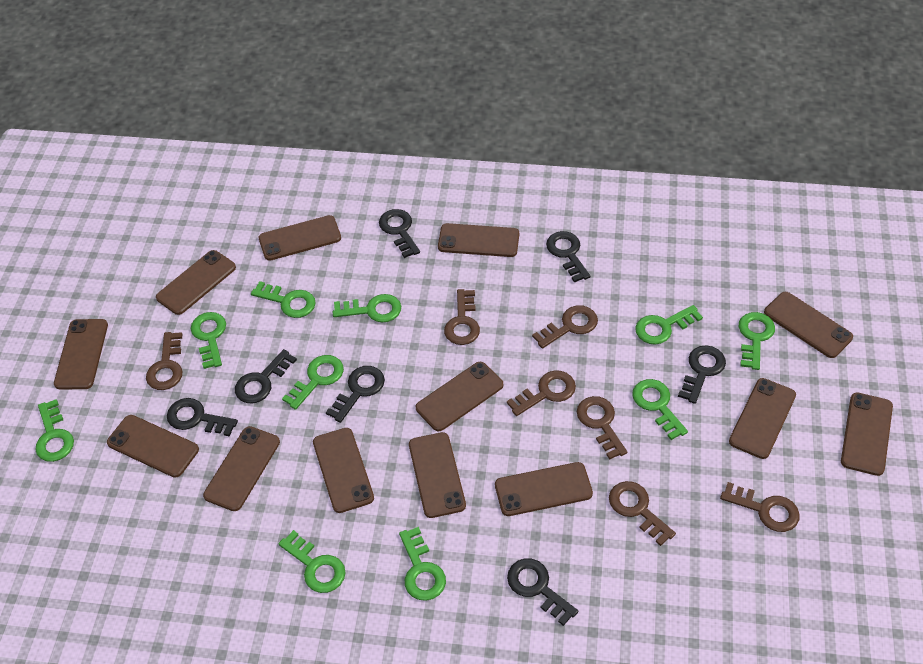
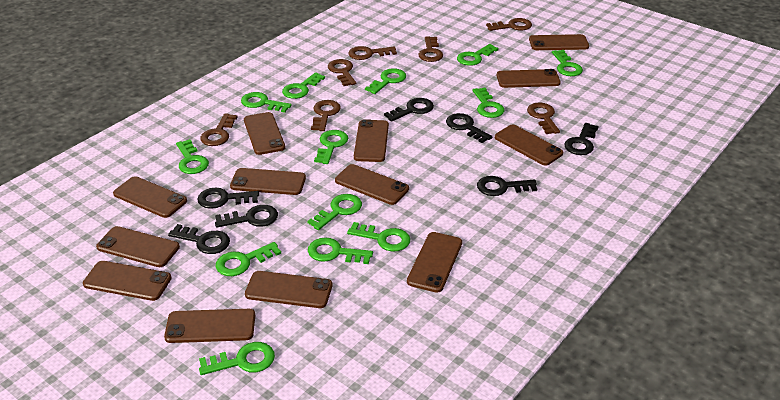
green key: [35,399,74,462] [191,312,226,369] [251,281,316,318] [278,530,346,593] [282,355,344,410] [333,294,401,323] [399,527,446,601] [632,379,688,440] [635,305,703,345] [739,312,775,370] = 10 -> [176,139,209,174] [199,342,275,375] [216,242,281,276] [241,92,292,113] [282,72,325,99] [307,194,362,230] [308,238,373,264] [314,130,348,164] [347,222,410,252] [365,68,406,94] [457,44,499,66] [472,88,504,118] [552,50,583,76] = 13

